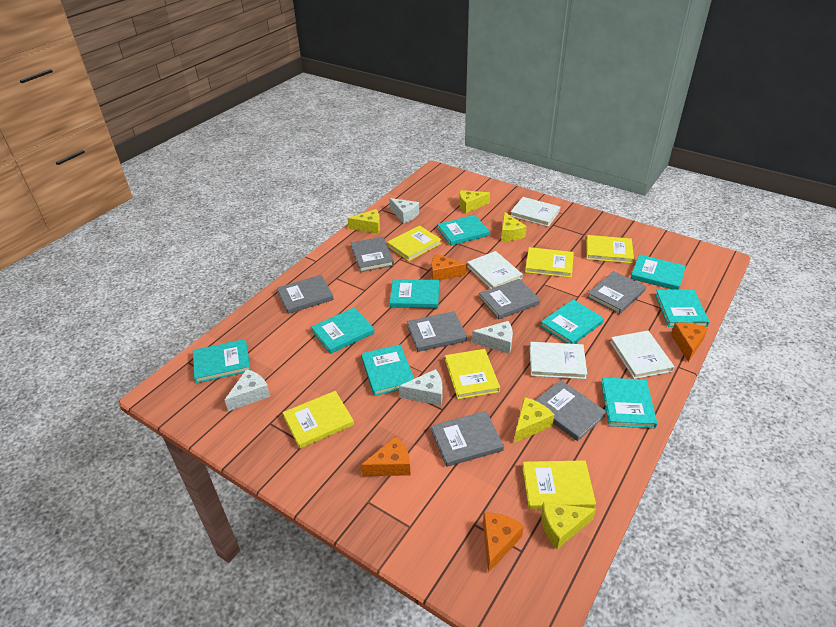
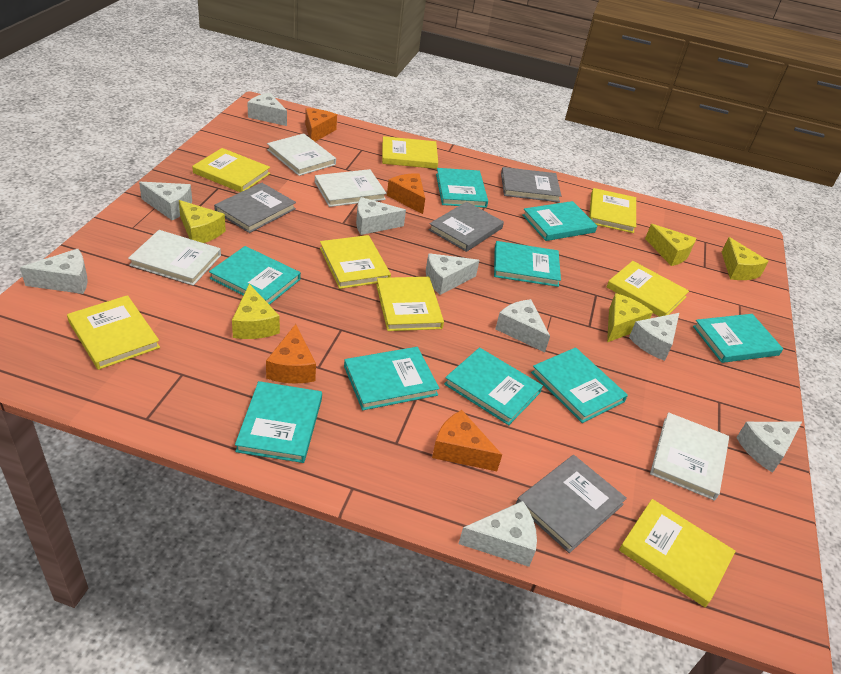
grey book: [277,275,334,314] [351,237,394,272] [407,311,467,352] [431,411,504,467] [479,279,540,319] [535,380,607,441] [587,271,646,314] = 7 -> [214,183,296,233] [429,202,504,252] [501,167,561,202] [516,455,627,553] = 4
white cheese: [225,369,270,411] [389,198,419,224] [399,369,442,406] [472,321,513,354] = 4 -> [20,249,88,294] [139,182,192,221] [247,93,287,126] [356,197,406,235] [426,253,479,295] [458,501,537,567] [495,299,550,352] [629,313,679,361] [736,422,802,473] = 9
yellow book: [283,391,354,449] [387,225,441,261] [445,349,500,399] [522,460,596,510] [525,247,574,278] [586,235,634,263] = 6 -> [67,295,160,370] [192,148,270,192] [320,235,391,289] [376,277,444,331] [382,136,438,169] [589,188,636,233] [607,261,689,317] [619,499,736,607] = 8

